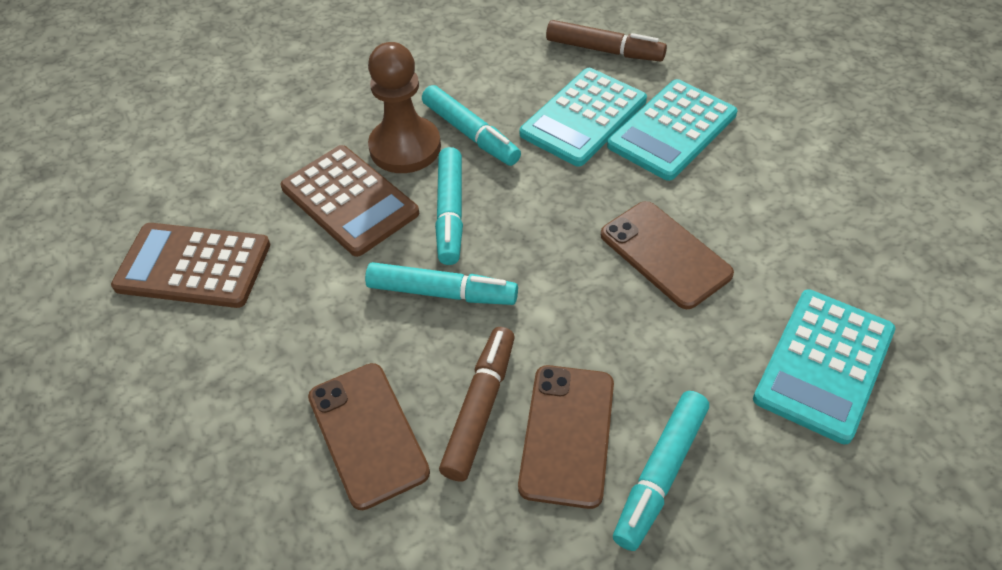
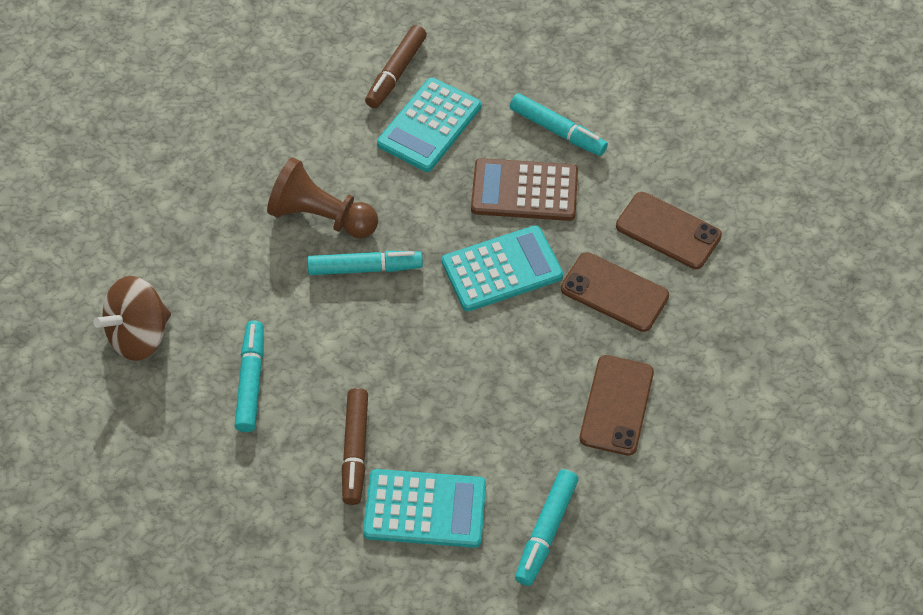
brown calculator: [111,223,270,308] [280,145,419,257] = 2 -> [471,158,578,221] = 1
brown spinning top: none = 0 -> [93,276,171,361] = 1

